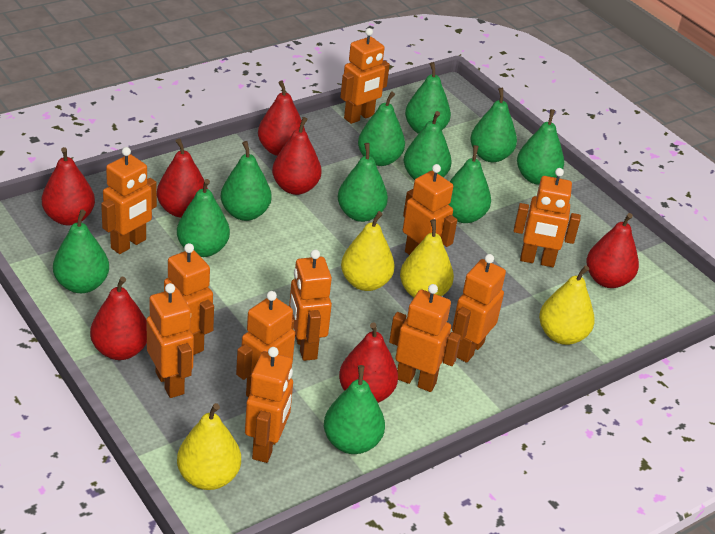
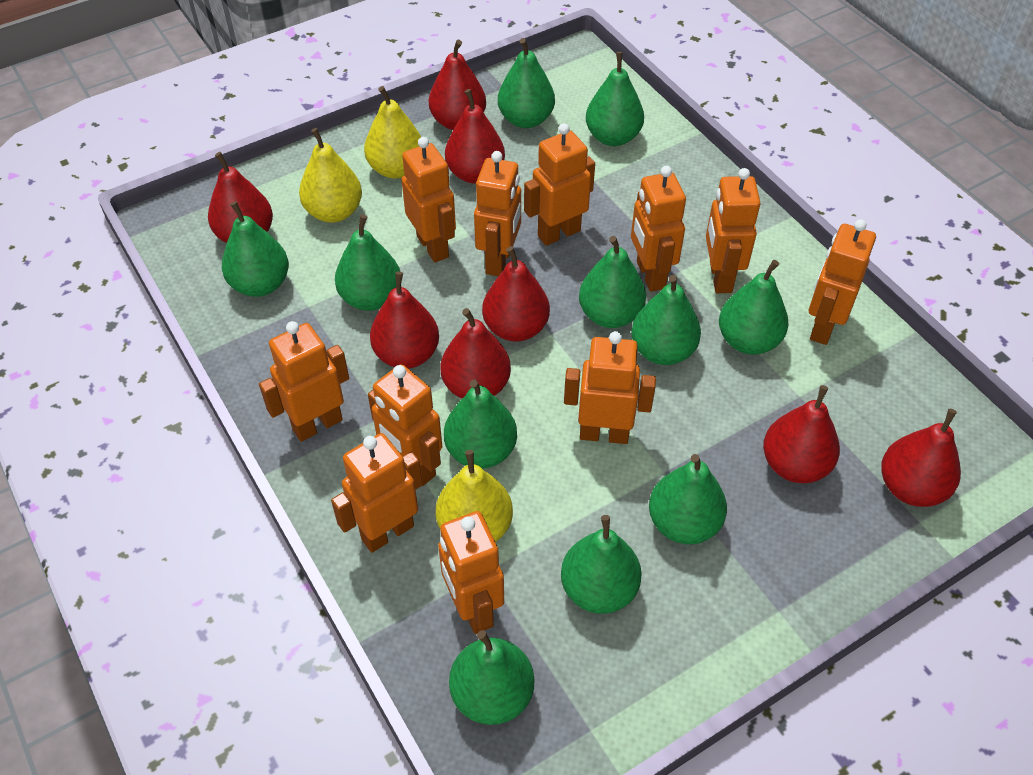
red pear: [42,147,95,225] [90,277,147,360] [157,139,208,218] [258,80,305,156] [272,117,321,195] [339,322,398,403] [586,213,639,288] = 7 -> [208,152,273,243] [370,271,439,369] [429,40,486,130] [440,308,511,398] [445,89,505,183] [482,246,550,342] [763,385,840,483] [881,409,961,507] = 8
yellow pear: [177,403,241,490] [341,211,395,291] [400,219,454,297] [539,265,595,345] = 4 -> [299,128,362,223] [364,86,421,179] [436,450,513,542] = 3

